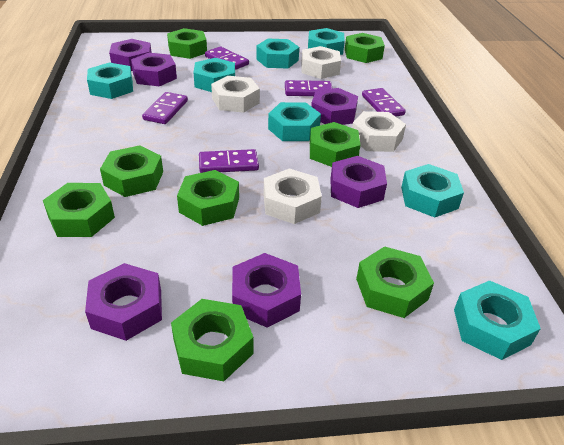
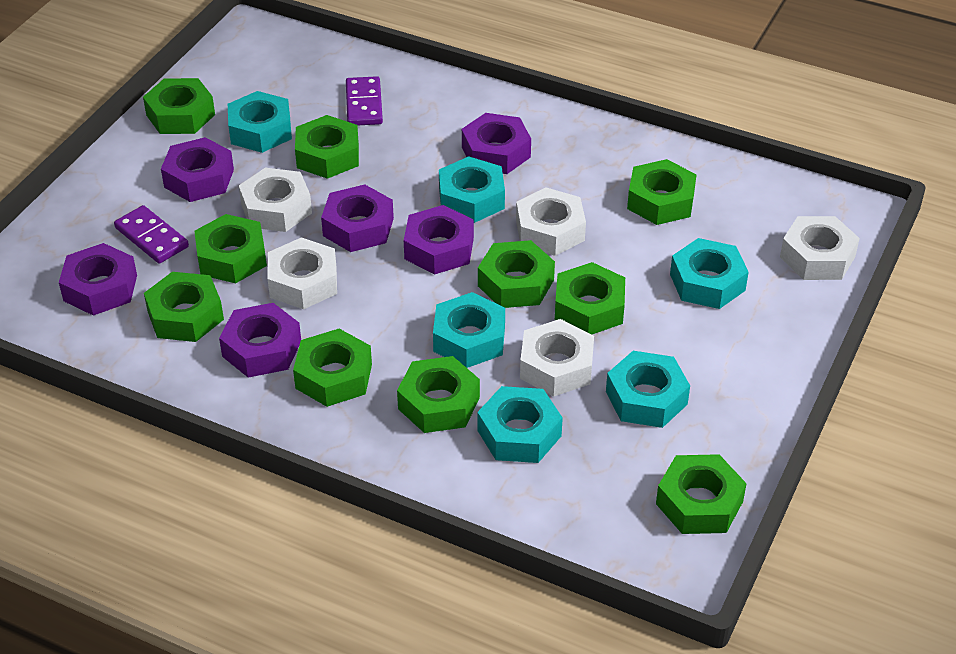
green nut: [43,183,115,237] [100,145,163,197] [167,28,207,59] [171,299,253,381] [177,170,239,226] [310,122,360,167] [345,33,385,63] [356,246,434,318] = 8 -> [143,78,215,134] [144,272,224,342] [195,214,267,283] [293,329,372,407] [295,115,359,179] [397,356,480,433] [478,240,555,308] [555,262,625,334] [627,159,696,225] [656,454,747,534] = 10
purple domino: [142,92,188,124] [199,149,259,173] [205,46,249,70] [285,80,333,96] [362,88,406,117] = 5 -> [114,205,189,264] [346,76,383,126] = 2
turquoise nut: [87,62,133,99] [193,58,235,92] [256,38,299,69] [268,102,321,141] [308,28,345,55] [401,164,464,218] [454,280,541,360] = 7 -> [228,91,292,153] [433,292,505,368] [439,156,505,223] [478,386,563,463] [606,351,690,428] [670,238,749,309] = 6
white nut: [211,76,260,113] [264,169,322,224] [301,46,341,79] [352,111,406,152] = 4 -> [239,168,312,232] [267,237,337,309] [516,187,586,256] [520,319,594,396] [780,216,860,280] = 5

